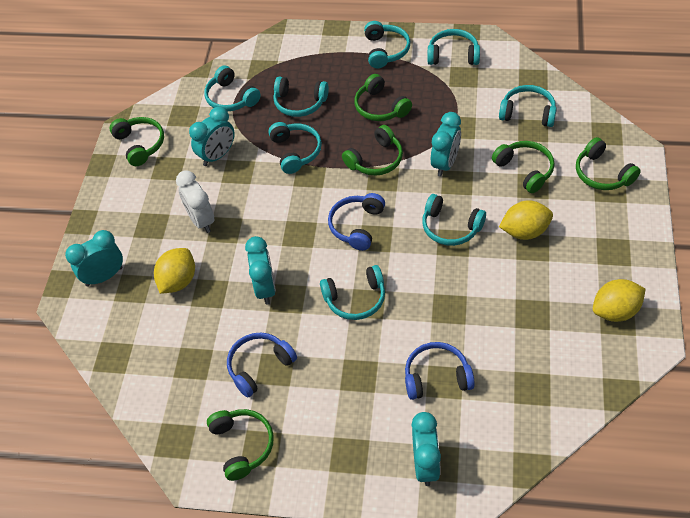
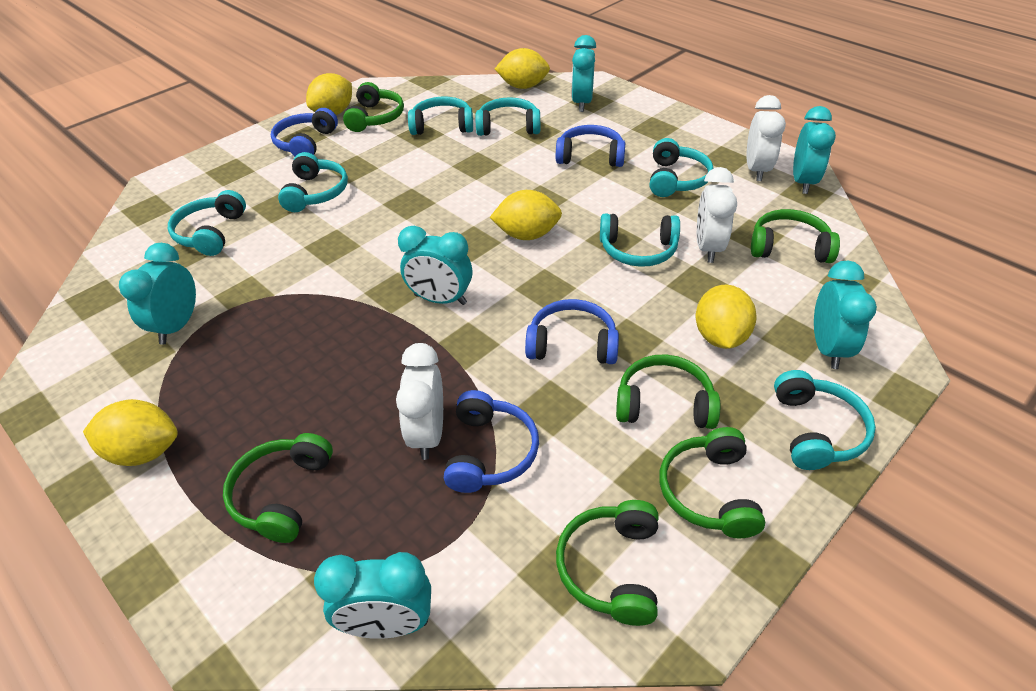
blue headphones: [227,332,297,398] [328,193,385,251] [405,342,475,400] = 3 -> [271,108,338,157] [444,390,539,493] [525,299,619,364] [556,125,625,167] = 4
turquoise clock: [65,230,123,287] [189,107,235,166] [245,236,276,304] [411,412,441,486] [431,112,461,177] = 5 -> [119,243,196,345] [314,552,431,639] [398,226,472,305] [572,35,596,112] [793,106,836,194] [814,261,877,369] = 6
turquoise headphones: [204,65,261,111] [268,122,322,174] [273,76,329,117] [320,265,385,320] [364,21,410,68] [422,194,486,246] [427,29,480,65] [499,85,557,127] = 8 -> [168,190,246,256] [278,152,348,212] [408,97,473,135] [476,97,540,136] [600,213,680,267] [650,138,714,197] [774,370,876,470] = 7
white clock: [176,170,214,233] = 1 -> [396,343,443,460] [697,167,737,263] [747,95,786,181] = 3
yellow lemon: [154,248,195,294] [499,200,553,240] [593,279,646,322] = 3 -> [83,399,178,466] [306,73,352,115] [490,190,562,240] [495,48,550,89] [695,285,757,349] = 5

